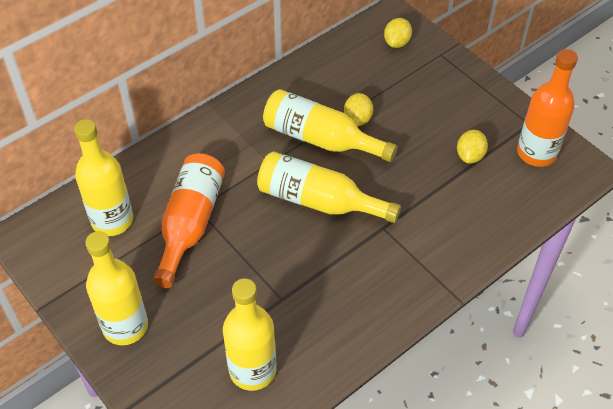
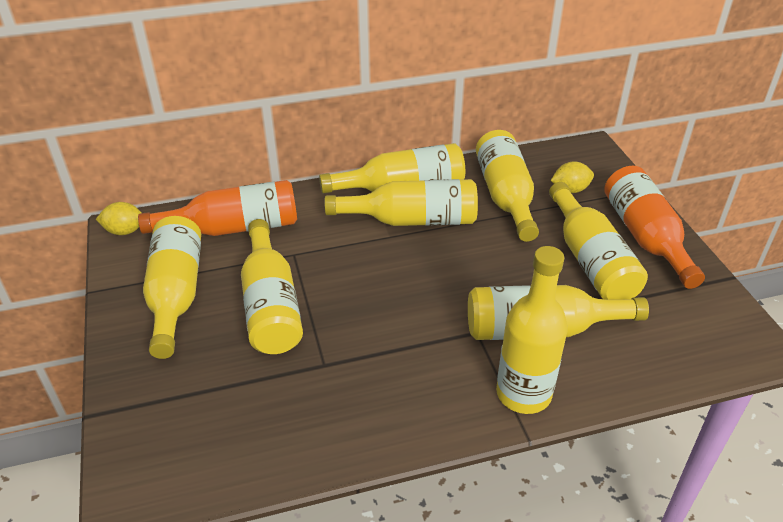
yellow bottle: [74,119,133,236] [85,231,148,345] [223,278,276,391] [257,152,401,223] [263,89,397,162] = 5 -> [143,216,201,359] [241,219,303,354] [319,143,465,193] [324,179,478,226] [468,285,649,340] [476,130,539,242] [496,246,568,414] [549,182,648,300] = 8
yellow lemon: [344,93,373,126] [384,18,412,48] [457,130,488,163] = 3 -> [96,202,142,235] [551,161,594,193] = 2

